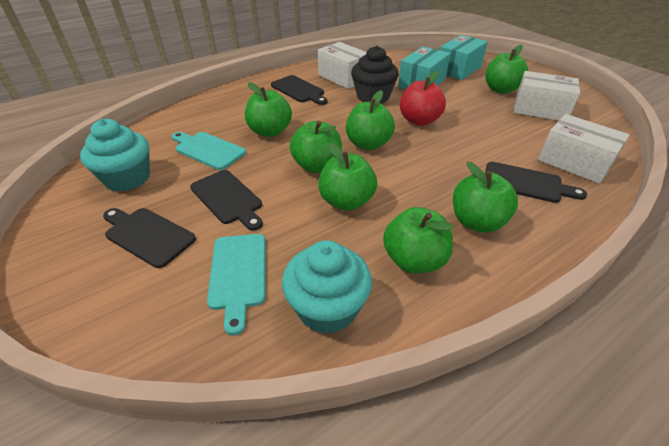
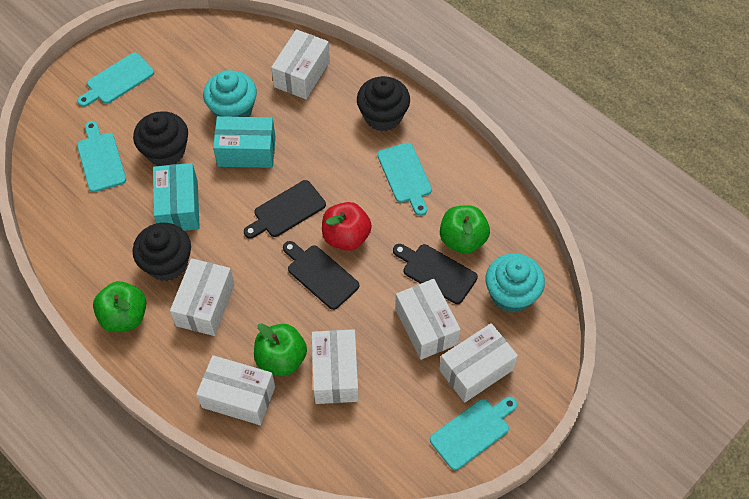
black cupcake: [351,46,399,104] = 1 -> [133,111,188,166] [133,223,191,281] [357,76,410,132] = 3
black cutting board: [103,208,196,268] [190,170,263,231] [271,75,328,105] [485,162,587,203] = 4 -> [244,180,326,238] [283,241,359,310] [393,244,478,304] = 3
green apple: [245,82,292,137] [290,121,342,173] [318,142,377,211] [346,90,395,150] [383,207,453,274] [453,162,518,233] [485,45,528,94] = 7 -> [93,281,146,332] [254,323,307,376] [440,205,490,254] = 3
turquoise cutting board: [172,132,246,170] [207,234,266,336] = 2 -> [77,53,154,107] [77,121,126,192] [377,143,432,216] [430,397,517,470] = 4
white box: [318,42,367,89] [514,71,580,121] [538,114,630,184] = 3 -> [170,258,235,336] [196,355,275,425] [271,29,330,99] [312,329,359,404] [395,279,461,360] [439,323,518,403] = 6

